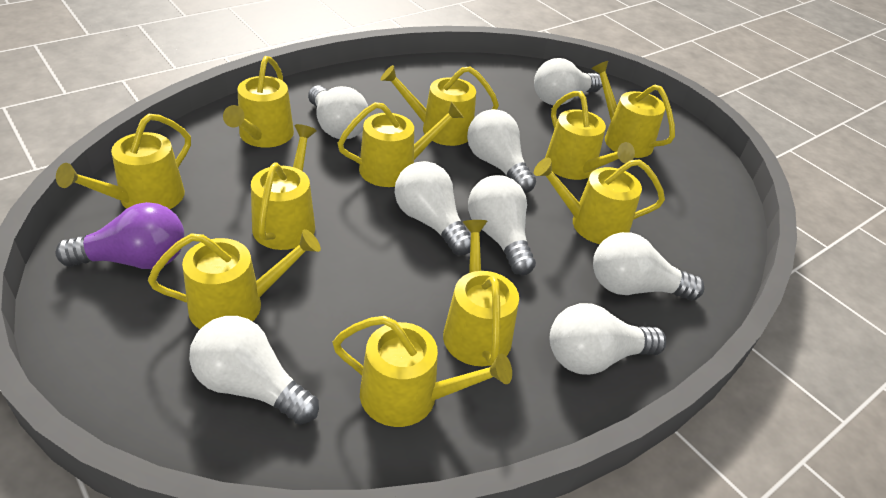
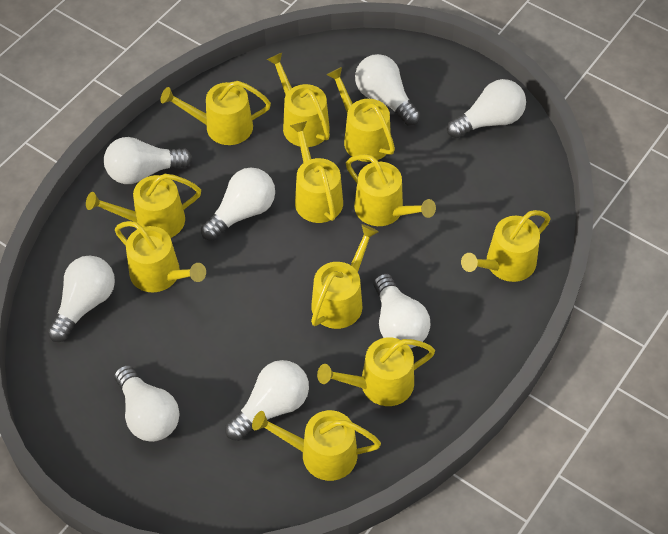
purple light bulb: [55,202,184,269] = 1 -> none = 0

